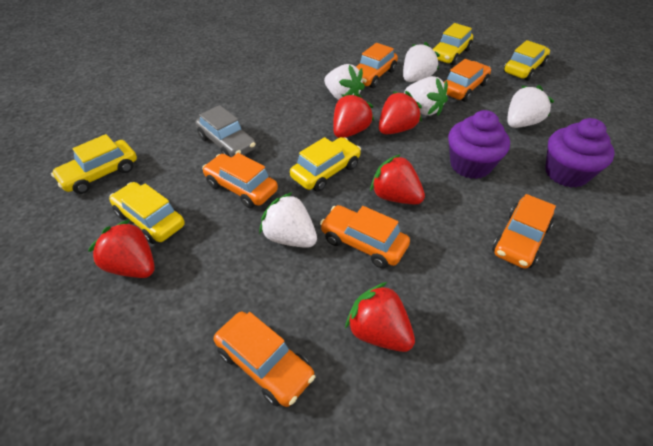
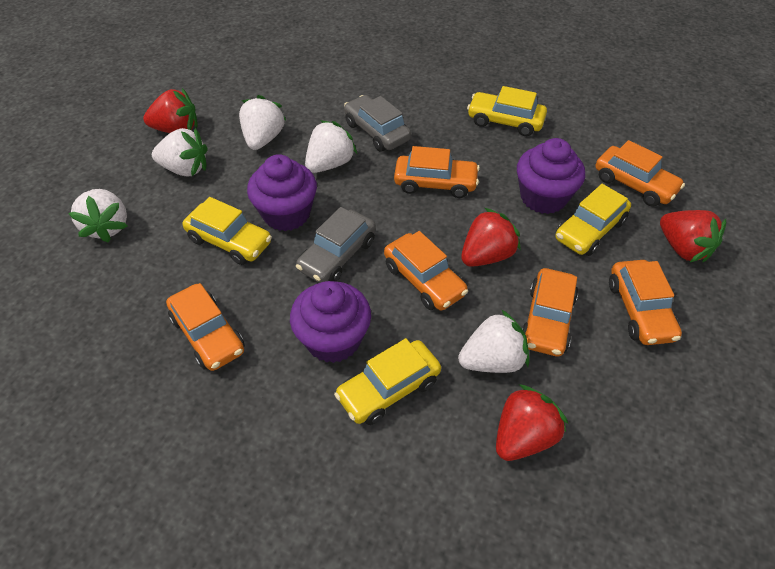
grey car: [196,105,256,158] = 1 -> [296,207,376,283] [344,95,411,152] = 2
purple cupcake: [448,110,510,179] [545,118,615,188] = 2 -> [247,154,317,231] [290,281,371,363] [517,138,585,214] = 3
red strawberry: [88,219,155,278] [333,93,374,138] [345,282,415,352] [370,154,425,204] [379,91,422,135] = 5 -> [143,88,198,133] [461,208,521,267] [496,384,568,461] [660,210,726,263] = 4
yellow car: [51,134,137,194] [109,182,185,244] [290,137,361,192] [433,23,473,65] [504,40,550,81] = 5 -> [183,197,272,265] [334,338,441,425] [467,86,547,136] [555,184,631,256] = 4

